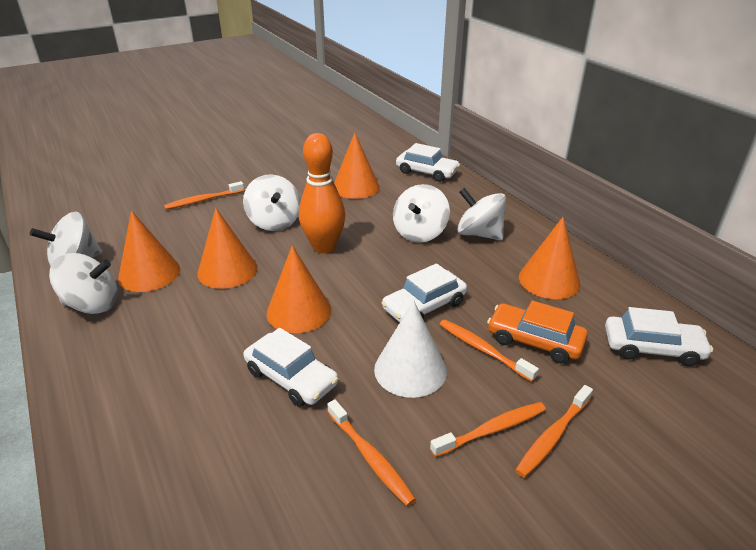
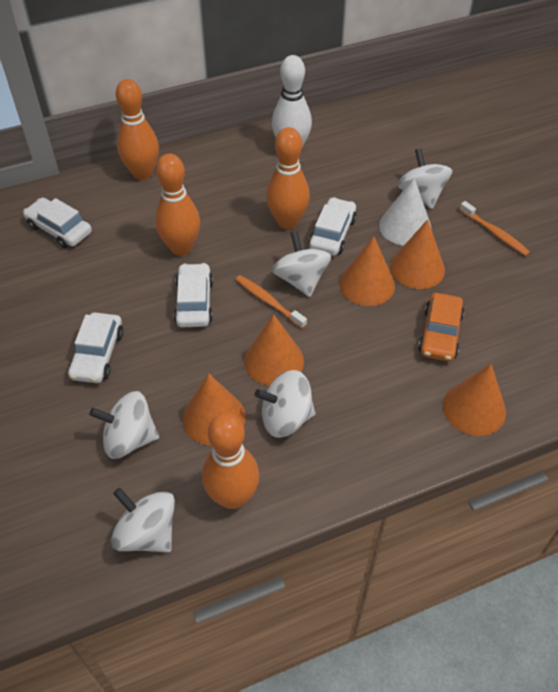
orange bowling pin: [299,133,346,253] = 1 -> [116,79,159,180] [155,154,200,256] [202,413,260,509] [266,127,310,229] = 4
orange toothbrush: [164,181,244,210] [327,400,416,506] [430,402,546,457] [439,319,539,382] [515,385,593,478] = 5 -> [235,275,307,329] [460,201,530,256] = 2
white bowling pin: none = 0 -> [272,55,312,147] = 1

